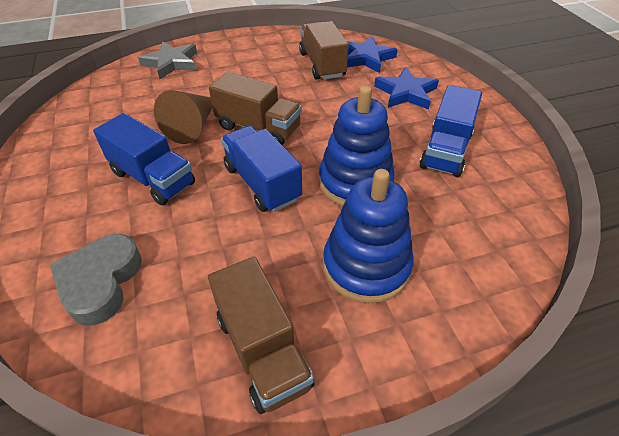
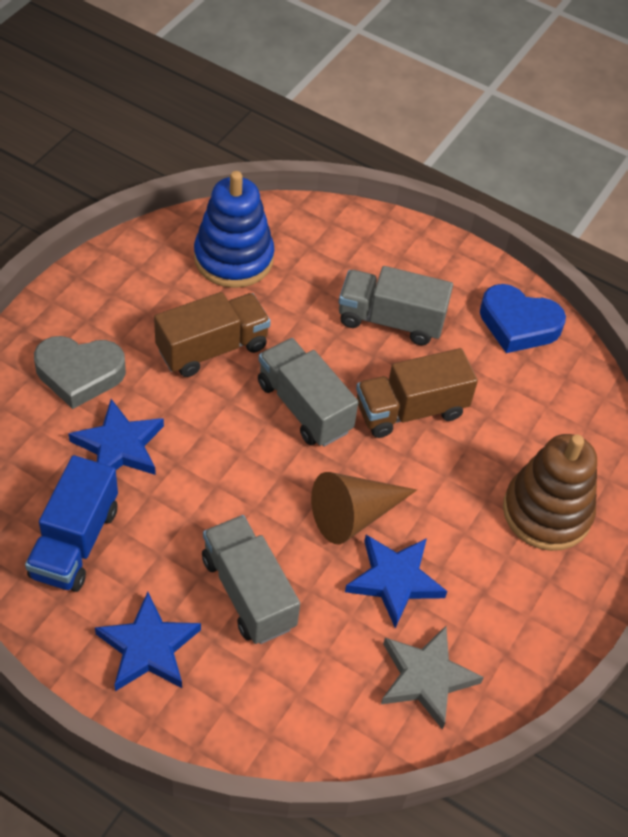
blue heart: none = 0 -> [480,284,566,353] = 1
blue stacking toy: [319,86,395,206] [323,169,414,303] = 2 -> [194,171,274,288] = 1
blue star: [347,36,398,73] [374,67,439,110] = 2 -> [68,399,164,475] [95,592,201,691] [345,535,447,628] = 3
blue truck: [93,113,195,205] [221,126,302,212] [420,85,482,177] = 3 -> [25,455,118,592] = 1
brown stacking toy: none = 0 -> [503,434,597,551] = 1
brown truck: [208,257,315,414] [209,72,302,145] [299,21,349,80] = 3 -> [154,292,271,377] [356,348,478,438] = 2
grey truck: none = 0 -> [202,515,300,644] [258,338,358,447] [339,266,453,345] = 3

